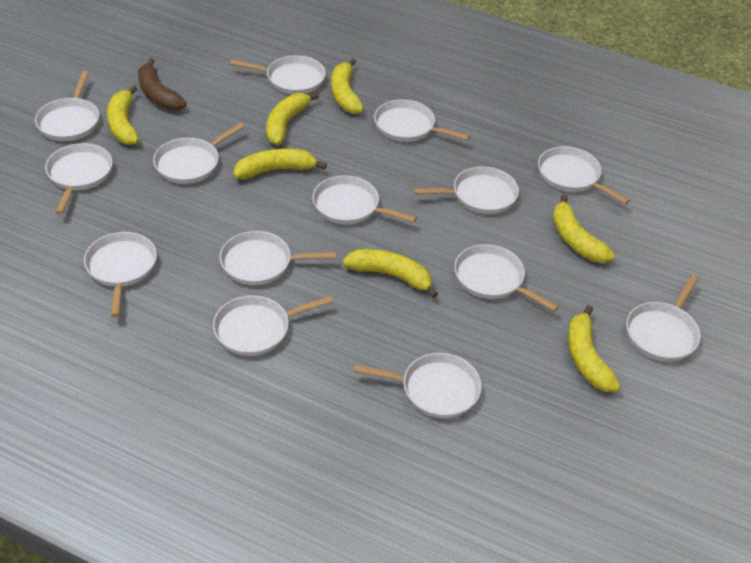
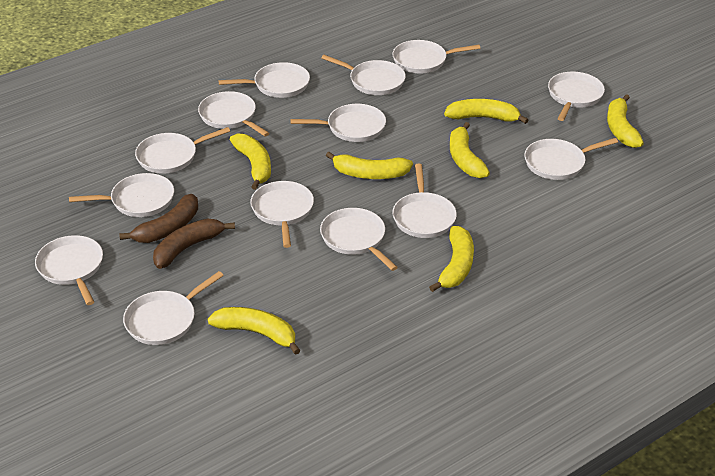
brown banana: [138,58,187,110] = 1 -> [119,194,198,243] [153,219,235,269] = 2

